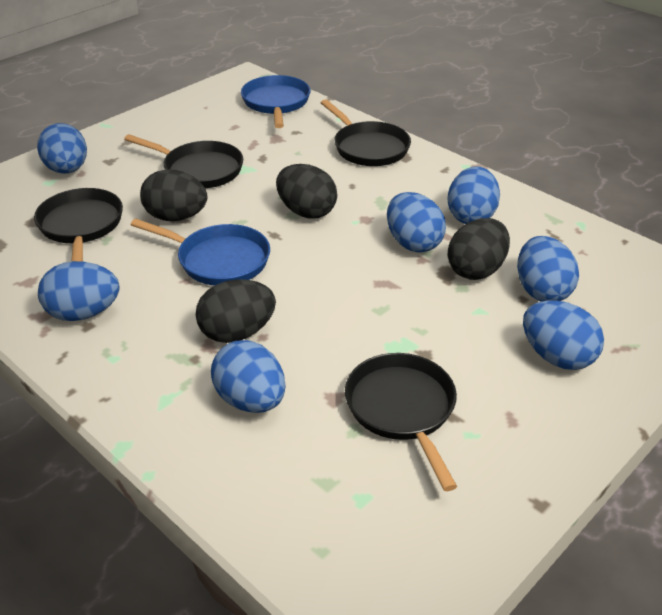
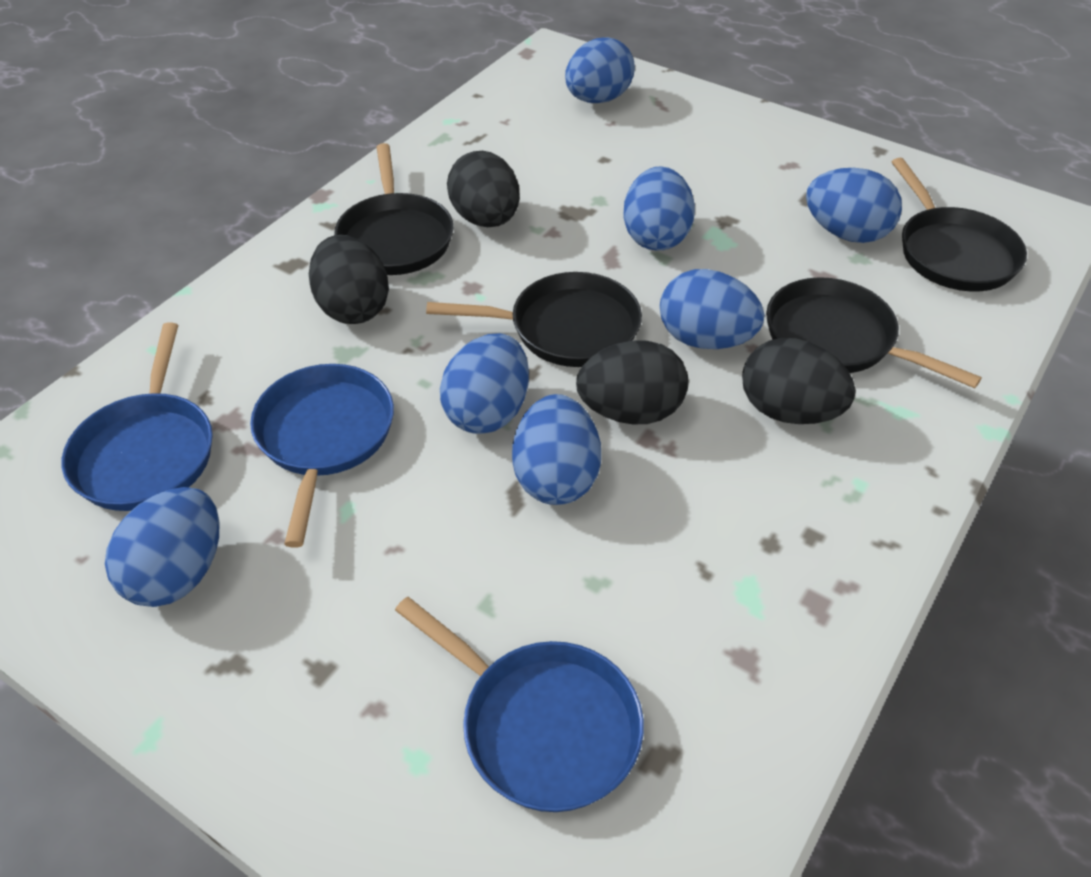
blue pan: [131,219,270,286] [241,75,310,128] = 2 -> [62,322,213,511] [250,364,394,548] [395,597,644,812] = 3

